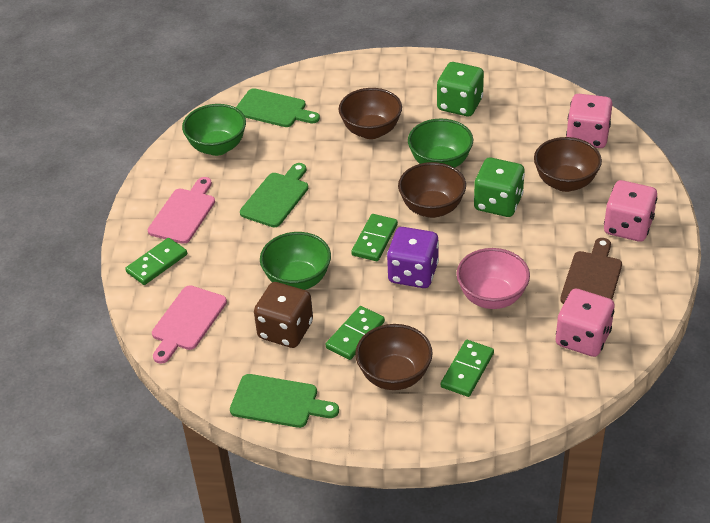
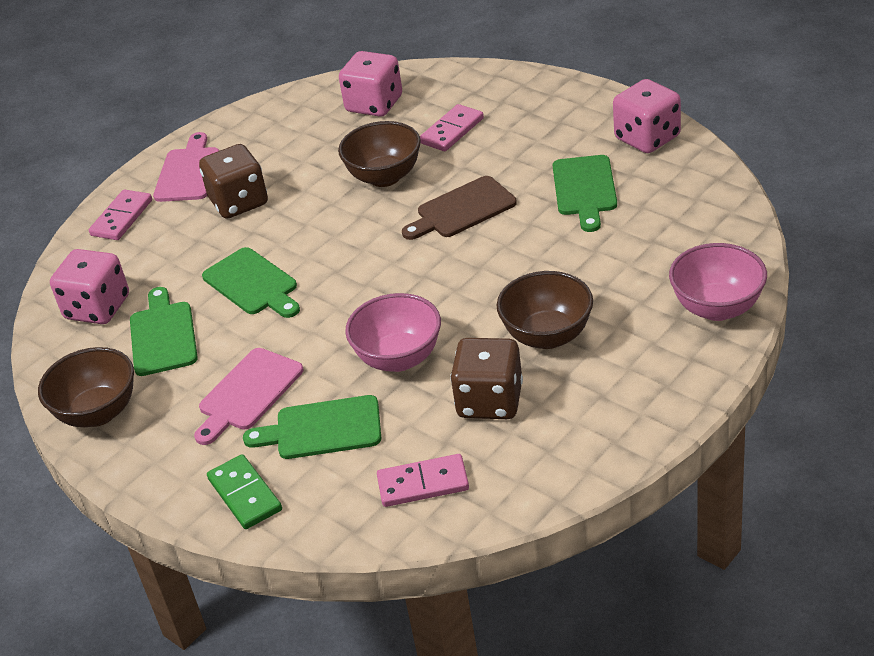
brown bowl: [339,88,402,139] [355,324,433,390] [398,162,466,218] [534,137,602,192] = 4 -> [38,347,134,427] [338,121,421,187] [497,271,593,349] = 3
brown dice: [254,282,313,348] = 1 -> [199,144,268,219] [450,338,523,419] = 2
green bowl: [182,104,246,156] [260,232,331,290] [408,119,473,168] = 3 -> none = 0
green cutting board: [230,374,339,428] [236,88,320,127] [240,163,308,227] = 3 -> [130,287,198,376] [202,247,300,318] [243,395,381,459] [553,155,617,232] = 4
green dice: [437,62,484,116] [474,158,525,217] = 2 -> none = 0
green domino: [125,238,187,285] [326,306,385,360] [351,214,398,261] [441,340,494,397] = 4 -> [207,454,282,529] = 1
pink bowl: [456,248,530,309] = 1 -> [345,293,441,372] [669,243,767,321] = 2
pink domino: none = 0 -> [89,189,152,240] [377,454,469,507] [420,104,484,151] = 3
purple dice: [387,227,439,288] = 1 -> none = 0

